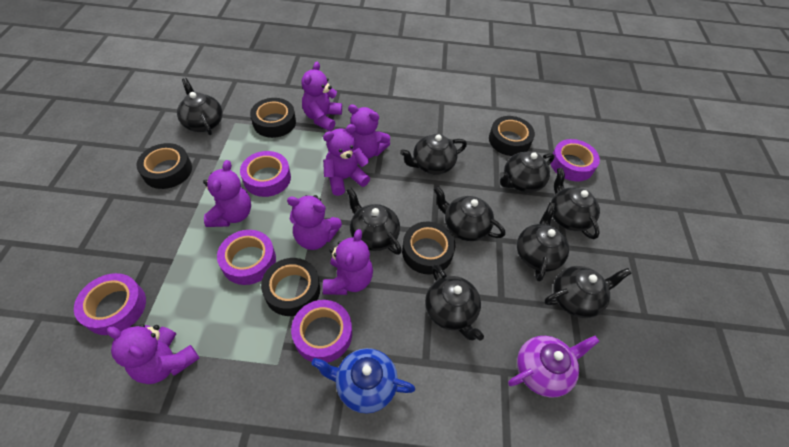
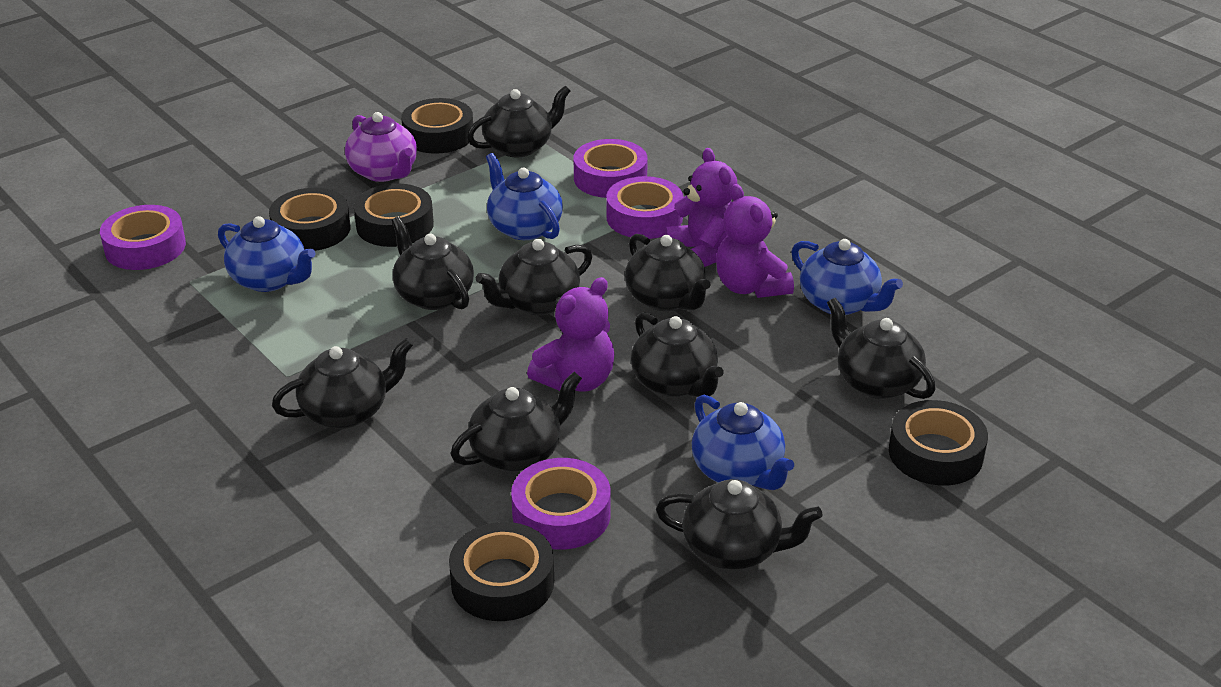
blue teapot: [311,348,415,414] = 1 -> [218,216,316,292] [486,153,563,240] [692,395,794,490] [791,239,903,315] = 4
purple tape: [74,273,146,335] [217,230,276,285] [240,151,291,197] [291,300,352,363] [551,139,600,181] = 5 -> [100,205,186,270] [511,458,611,550] [574,139,648,198] [606,176,683,239] = 4
purple teddy bear: [107,324,200,384] [203,160,251,227] [287,195,342,250] [302,62,342,131] [323,124,370,196] [323,229,373,295] [348,104,390,159] = 7 -> [527,277,614,392] [665,148,737,267] [716,184,794,298] = 3

